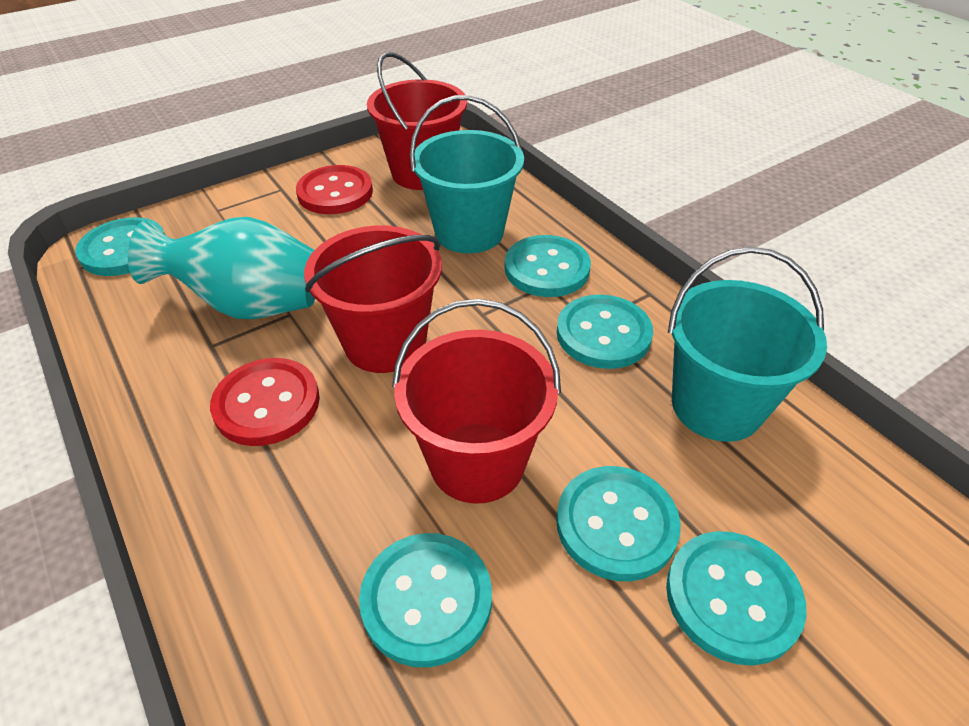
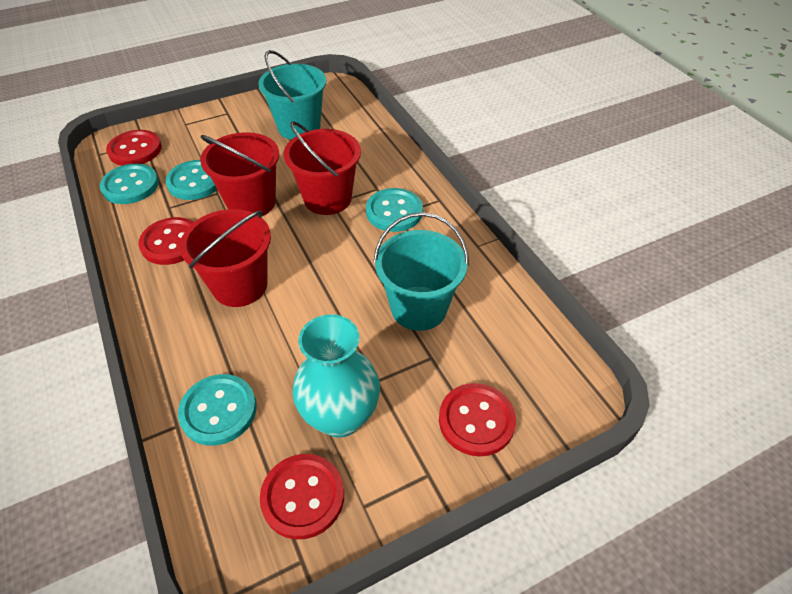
red button: [210,358,320,446] [296,165,373,214] = 2 -> [106,130,162,166] [138,217,194,265] [260,454,344,539] [439,383,516,456] = 4
turquoise button: [75,217,165,276] [359,533,492,667] [505,235,591,297] [556,466,681,581] [557,294,653,369] [666,531,806,666] = 6 -> [100,164,159,204] [165,160,217,200] [178,374,257,446] [366,188,423,232] = 4

